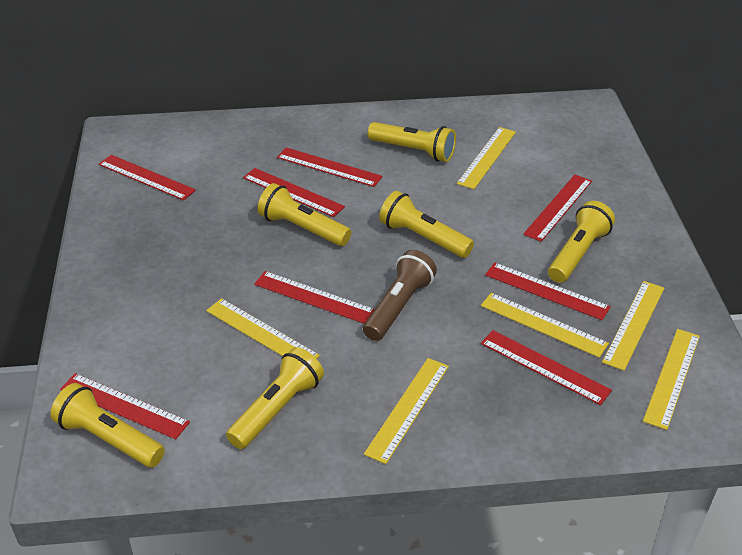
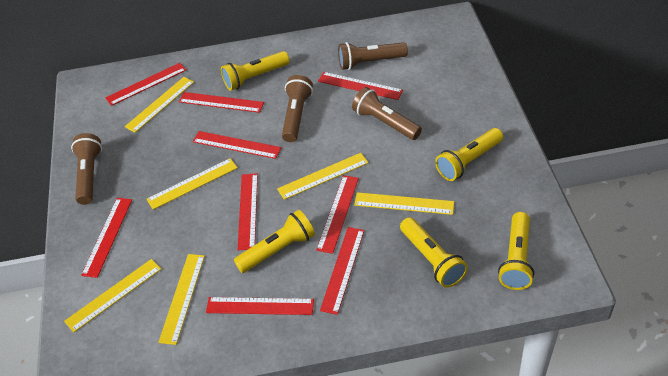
brown flashlight: [363,250,437,341] = 1 -> [71,133,102,205] [282,75,313,142] [338,42,408,70] [352,87,422,140] = 4
red ruler: [60,373,190,439] [99,155,196,200] [243,168,345,217] [254,271,375,324] [277,147,383,187] [481,330,612,405] [485,262,611,320] [523,175,592,242] = 8 -> [81,198,132,278] [105,63,186,106] [179,92,264,113] [193,131,281,159] [206,297,314,315] [238,173,258,250] [316,175,359,254] [318,72,403,100] [320,227,364,315] = 9
yellow flashlight: [51,383,165,468] [226,347,324,449] [258,183,351,246] [368,122,456,162] [379,191,474,258] [548,201,615,283] = 6 -> [221,51,290,91] [234,210,315,273] [400,217,468,288] [435,128,503,181] [498,212,534,290] = 5

